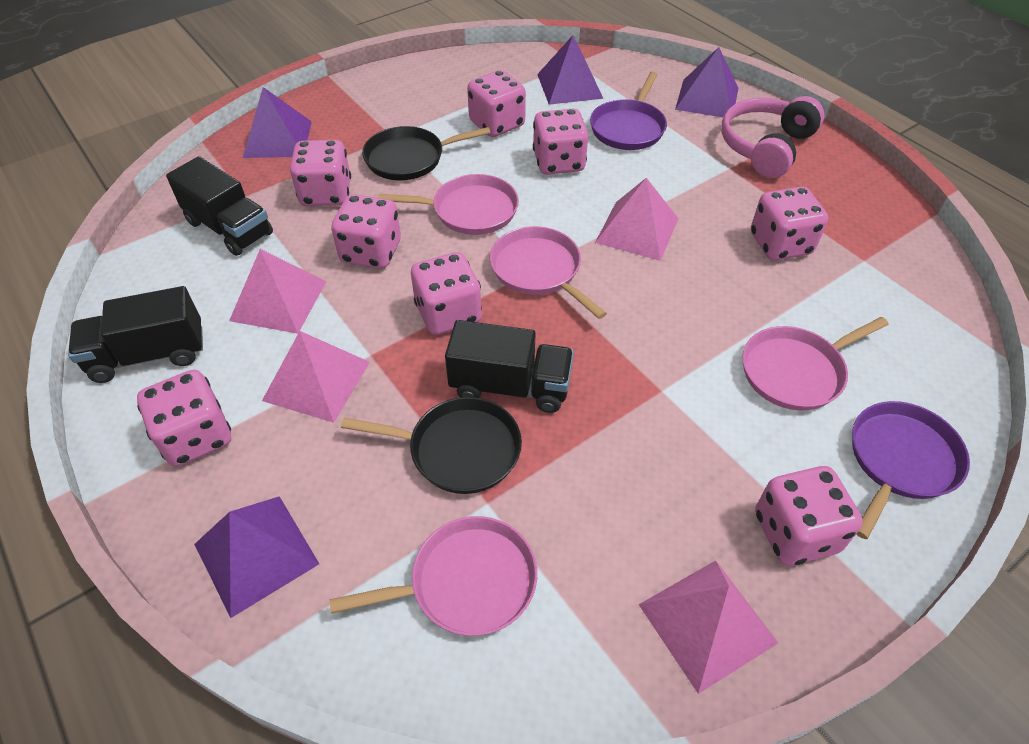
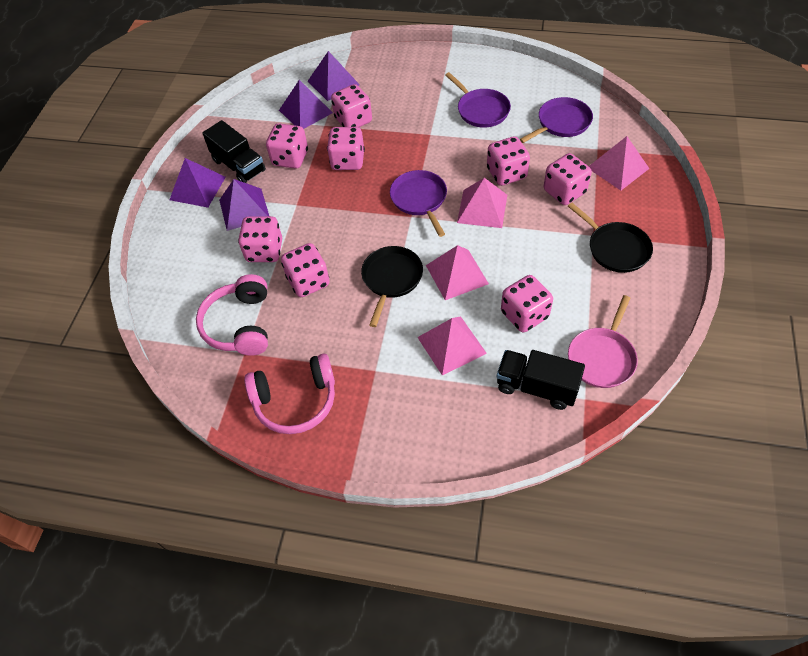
black truck: [68,286,203,383] [166,156,273,256] [445,320,574,413] = 3 -> [202,120,266,183] [497,350,585,410] = 2
pink headphones: [721,96,824,178] = 1 -> [196,274,268,356] [244,353,335,434] = 2
pink pan: [329,516,537,636] [378,174,519,235] [490,226,607,319] [742,317,889,411] = 4 -> [568,295,638,388] = 1
purple pan: [590,72,667,150] [852,401,970,539] = 2 -> [390,170,447,237] [445,72,511,128] [519,97,593,143] = 3

